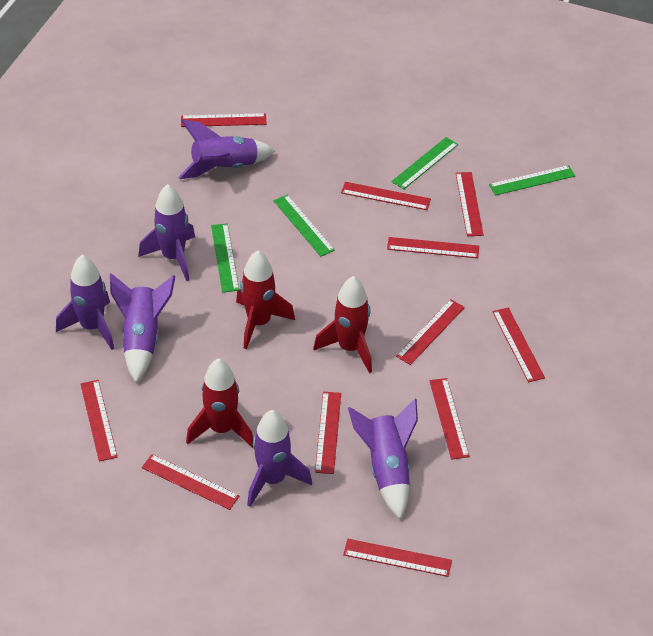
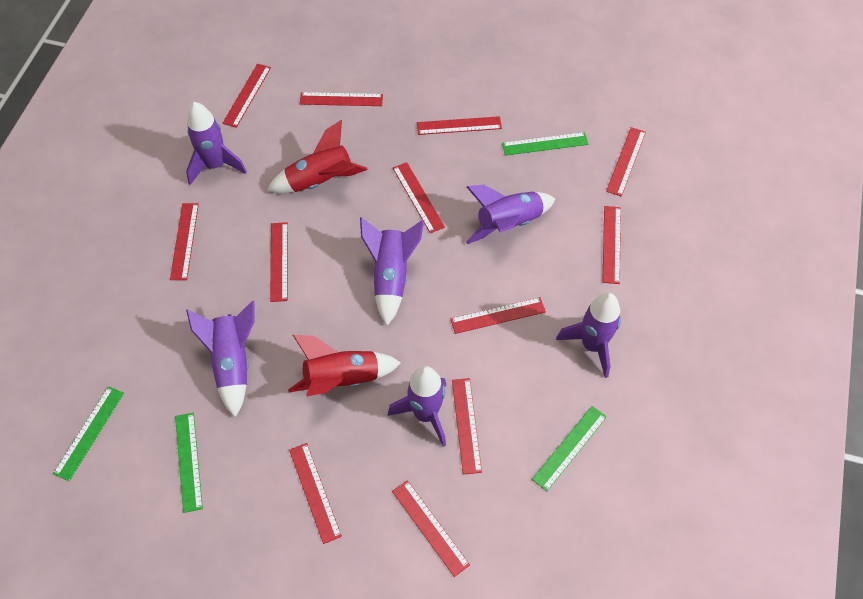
red rocket: [186,358,253,448] [236,251,295,349] [313,276,372,373] = 3 -> [267,120,368,193] [288,335,401,397] = 2
red ruler: [80,380,117,461] [142,454,240,510] [181,113,266,127] [315,392,341,474] [341,182,431,210] [343,539,452,577] [387,237,479,258] [396,299,465,365] [429,378,470,460] [456,172,483,236] [492,307,545,382] = 11 -> [170,203,199,280] [222,63,271,128] [270,222,288,302] [289,443,342,544] [299,92,383,106] [392,480,470,577] [393,162,445,233] [417,116,502,135] [451,297,546,334] [452,378,482,474] [602,206,621,284] [606,127,646,197] = 12

